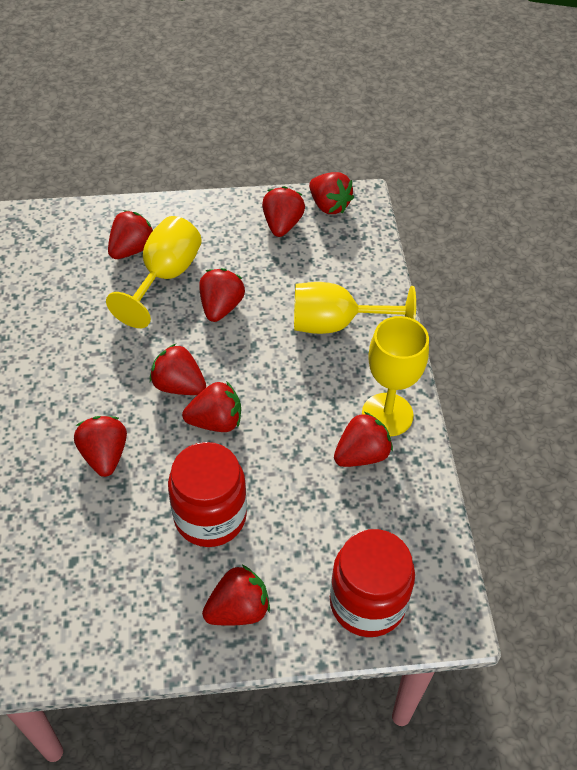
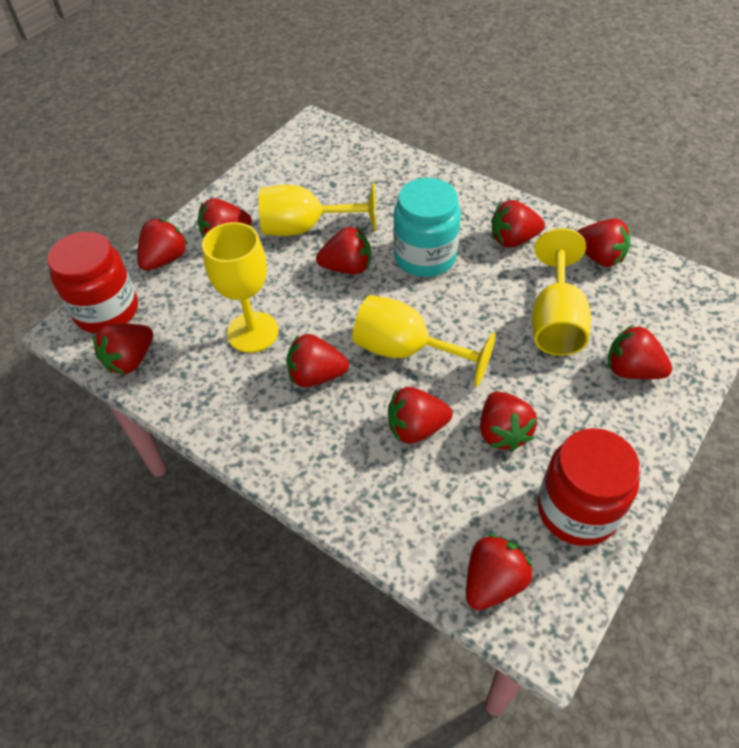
red strawberry: [74,416,127,477] [108,210,153,259] [150,344,206,395] [182,381,241,432] [199,268,245,322] [202,565,270,626] [262,186,305,237] [309,172,354,214] [334,412,393,467] = 9 -> [93,324,153,374] [137,219,188,271] [198,198,252,238] [286,334,349,388] [316,227,371,274] [388,387,452,444] [466,534,533,610] [480,391,537,452] [491,200,545,247] [576,219,631,267] [608,324,672,379] = 11
turquoise jar: none = 0 -> [393,178,461,277] = 1
yellow goblet: [106,216,202,328] [294,282,416,334] [362,316,429,436] = 3 -> [202,222,279,353] [258,183,376,236] [353,295,496,387] [532,228,591,356] = 4

